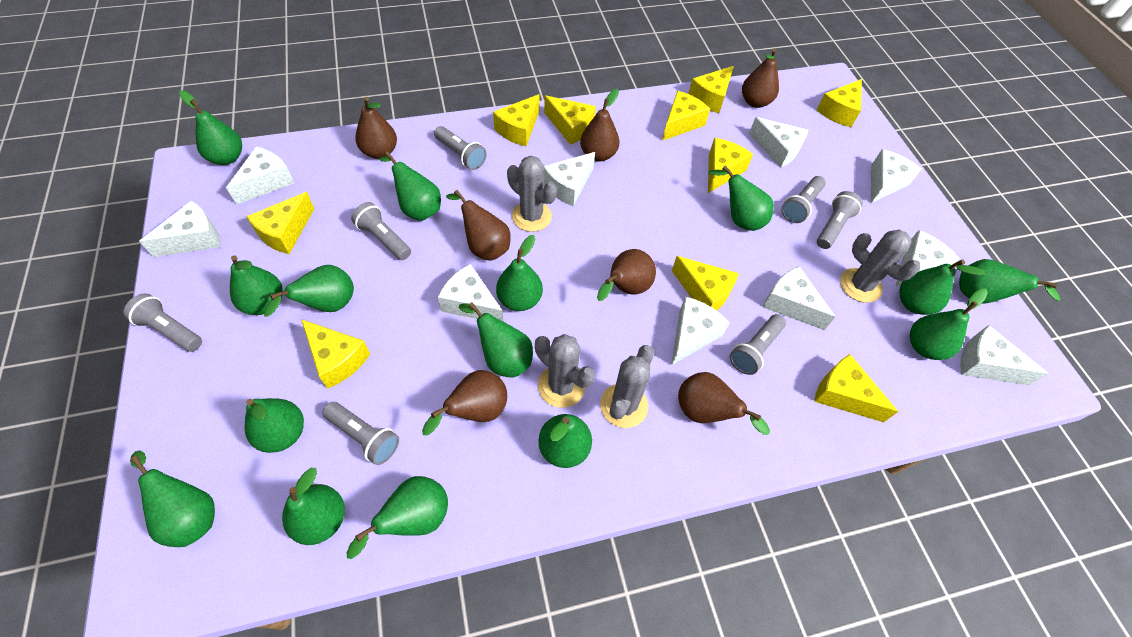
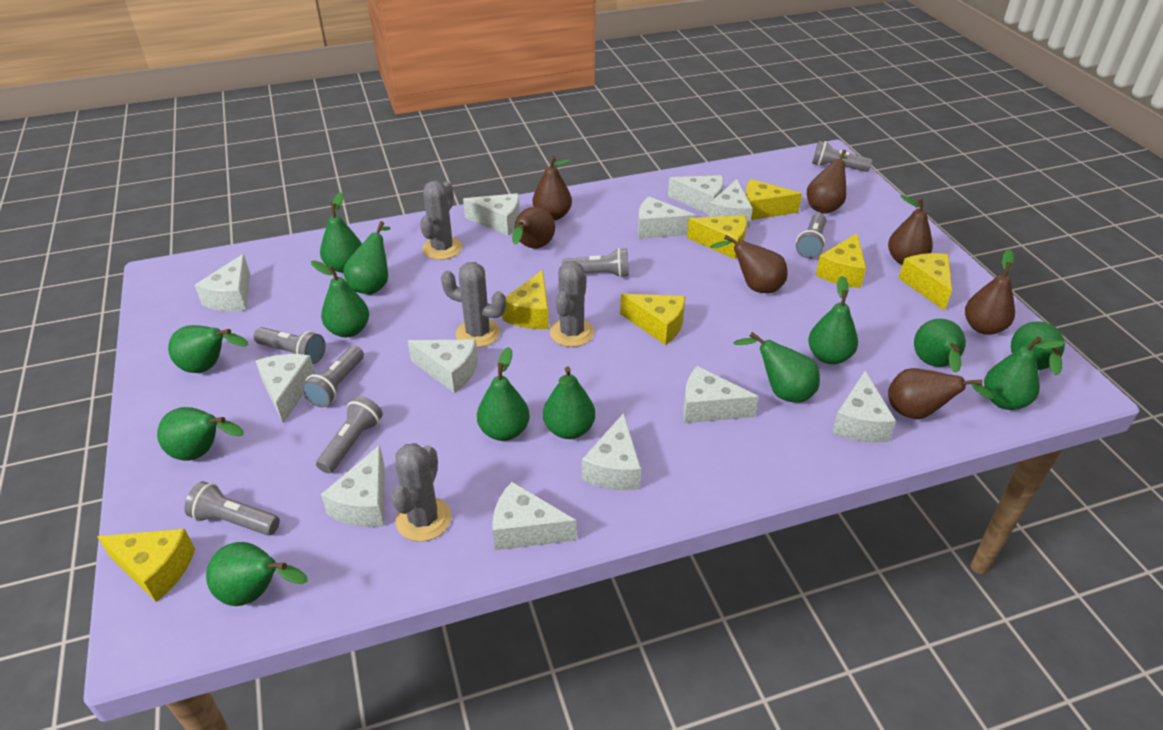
green pear: [130,450,215,547] [179,90,242,165] [230,255,283,315] [244,398,304,453] [264,265,354,317] [282,468,345,545] [347,476,448,559] [379,152,441,221] [459,302,533,377] [496,235,543,311] [538,414,592,468] [708,166,774,231] [899,259,985,315] [910,288,988,360] [959,259,1060,304] = 15 -> [157,407,244,461] [168,325,248,373] [206,542,308,606] [311,261,369,337] [320,192,362,273] [343,221,391,295] [477,347,530,441] [543,367,595,439] [733,332,820,403] [808,276,858,364] [914,319,966,373] [984,336,1066,410] [1011,321,1065,376] = 13
white cheese: [139,200,220,257] [226,146,294,204] [438,264,504,322] [544,152,595,206] [671,297,730,365] [749,117,808,168] [763,266,835,330] [871,149,921,203] [895,230,960,287] [960,325,1048,385] = 10 -> [194,254,250,311] [256,354,315,424] [321,445,385,527] [408,340,478,393] [463,193,520,236] [493,482,577,550] [582,413,641,490] [638,196,696,239] [668,175,723,214] [683,366,759,423] [708,179,753,228] [832,371,896,442] = 12
yellow cheese: [246,192,315,254] [301,319,370,389] [493,94,539,146] [544,95,596,145] [662,91,710,141] [672,256,739,311] [688,66,734,113] [708,138,753,193] [814,354,898,422] [817,79,862,127] = 10 -> [97,529,195,602] [502,270,549,329] [620,294,685,345] [687,215,747,259] [745,179,802,220] [816,233,866,288] [899,253,952,311] = 7

